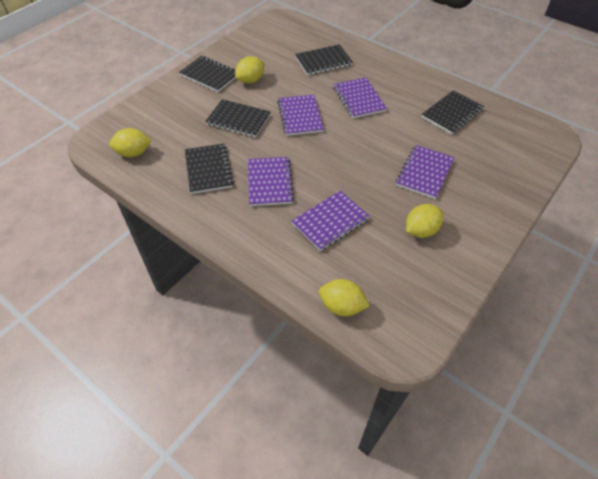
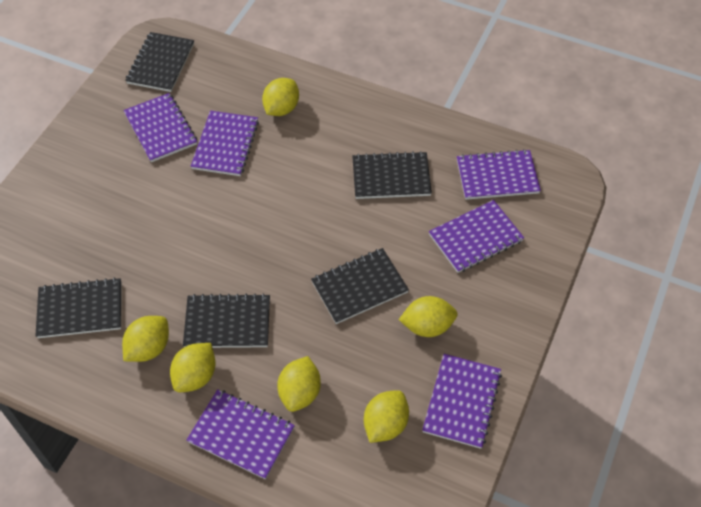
purple notebook: [248,157,294,206] [278,95,324,136] [292,191,370,251] [334,78,387,118] [396,145,454,199] = 5 -> [123,93,197,162] [187,389,295,479] [191,110,259,176] [422,354,502,449] [429,200,524,273] [457,149,541,200] = 6
yellow lemon: [109,128,152,157] [235,57,264,83] [319,279,370,316] [406,204,443,238] = 4 -> [122,316,169,362] [170,343,216,392] [262,78,299,116] [277,356,321,412] [364,390,409,443] [399,296,458,337] = 6

